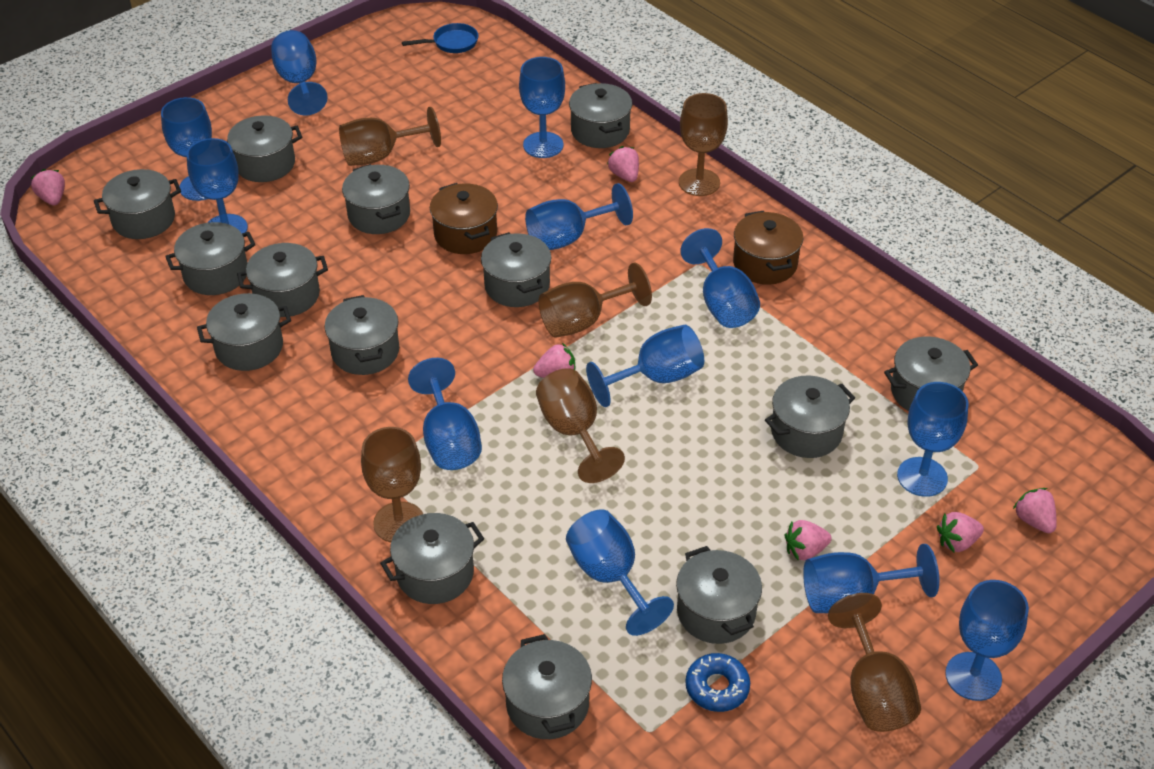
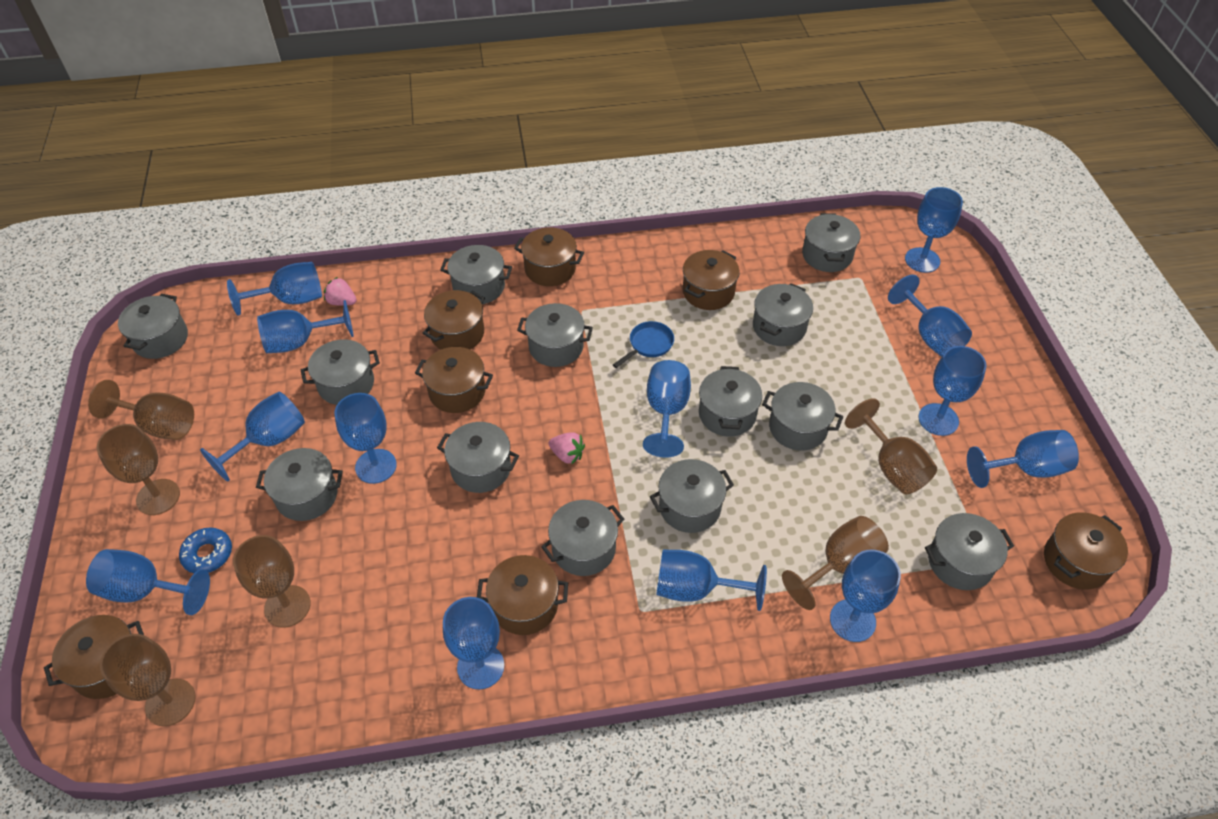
blue goblet: [161,97,212,201] [187,138,248,233] [271,30,328,115] [408,358,482,470] [519,57,565,158] [525,183,633,250] [566,509,674,636] [586,325,704,407] [680,228,760,328] [803,544,939,613] [897,382,969,497] [945,580,1029,701] = 12 -> [86,549,210,615] [200,392,305,482] [227,262,322,316] [257,300,354,353] [334,393,397,484] [443,597,504,689] [643,360,691,458] [656,550,767,611] [830,550,901,642] [888,275,972,357] [905,187,963,273] [918,346,987,436] [967,430,1079,488] = 13
brown pot: [430,183,498,254] [733,211,803,285] = 2 -> [44,615,144,699] [415,347,493,413] [423,290,485,350] [477,555,568,635] [514,227,584,286] [683,250,740,310] [1044,512,1128,589] = 7
grey pot: [94,169,181,239] [165,222,255,295] [197,293,291,371] [226,115,302,182] [237,243,328,317] [324,295,399,375] [342,164,410,234] [380,513,484,604] [481,232,552,307] [502,634,592,739] [569,83,632,148] [676,546,762,644] [765,376,855,458] [884,336,978,411] = 14 -> [118,294,188,359] [256,448,343,521] [301,339,380,405] [437,422,519,493] [440,245,512,304] [517,303,593,367] [541,500,624,576] [650,459,734,533] [699,366,762,437] [753,283,813,346] [762,382,843,451] [802,213,860,272] [925,513,1014,590] = 13
pink strawberry: [31,169,65,206] [533,343,575,378] [607,146,639,182] [785,520,832,561] [937,512,984,552] [1013,488,1057,533] = 6 -> [324,277,357,306] [549,432,585,465] = 2

